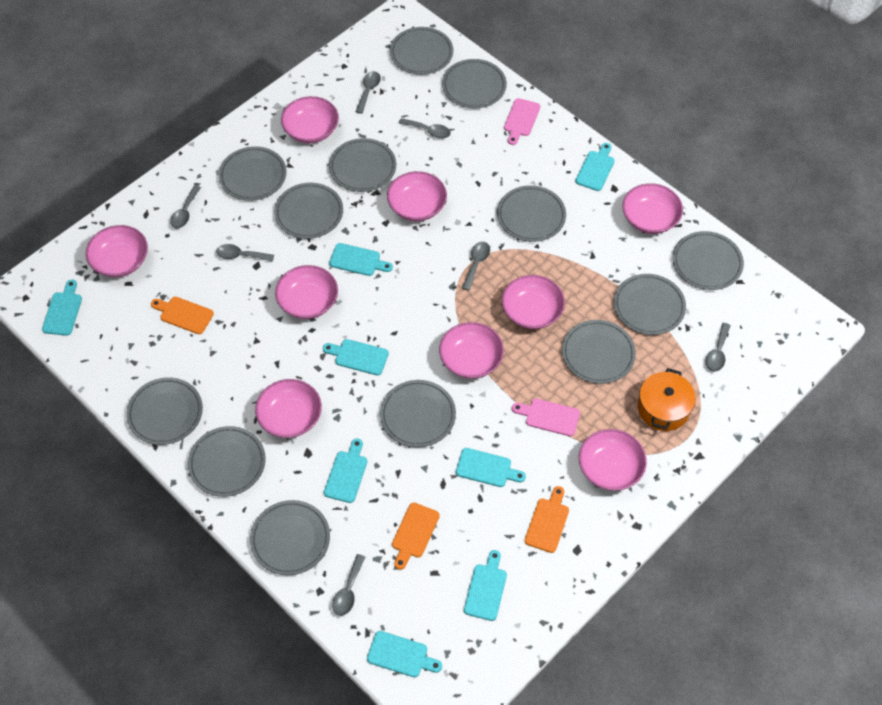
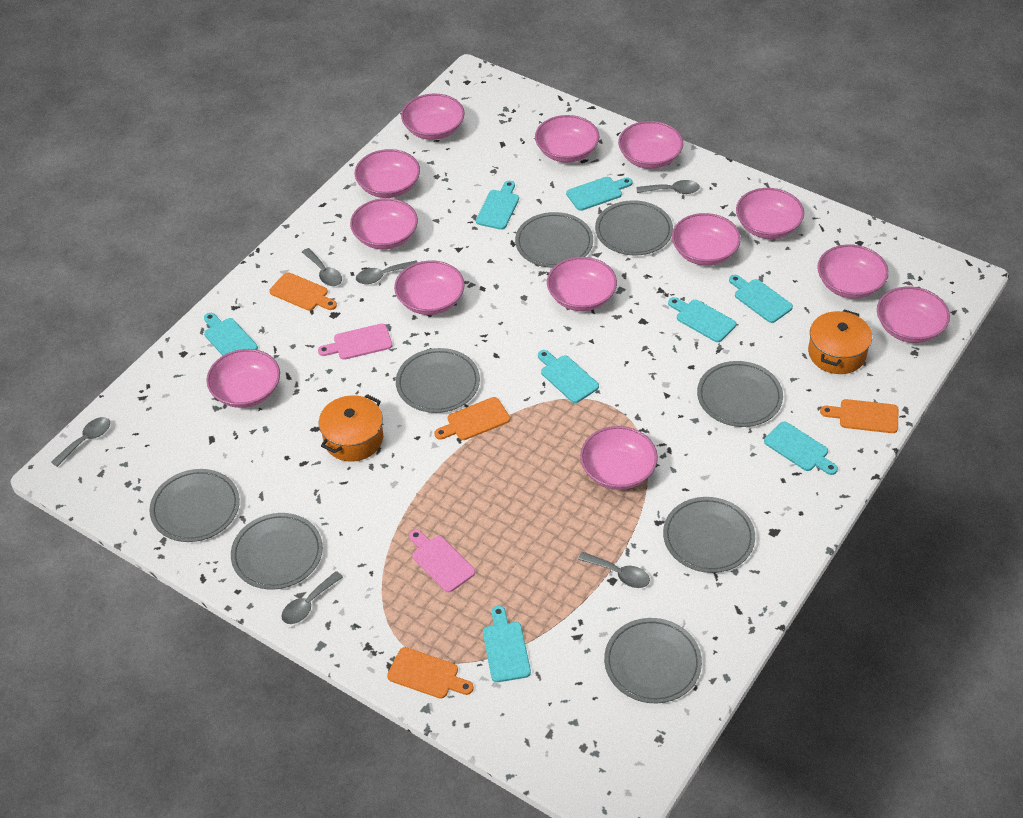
grey plate: [126,377,203,445] [188,426,266,497] [219,146,287,201] [250,500,330,575] [274,183,343,239] [329,138,396,192] [380,380,456,447] [390,27,453,75] [442,59,507,108] [497,185,566,242] [562,320,636,384] [614,274,686,335] [673,231,744,290] = 13 -> [149,469,240,542] [231,513,323,590] [396,348,480,413] [515,212,593,268] [595,200,673,256] [604,618,702,703] [663,497,755,573] [697,361,783,427] = 8
grey spoon: [170,185,201,229] [216,244,274,262] [332,554,365,616] [355,71,381,114] [399,118,451,139] [462,242,490,290] [706,323,731,372] = 7 -> [51,417,110,467] [281,571,343,624] [302,248,342,286] [356,260,418,284] [578,552,650,588] [637,180,700,194] = 6
orange cutting board: [151,297,214,334] [392,503,440,570] [525,486,569,553] = 3 -> [269,272,337,311] [387,647,474,699] [434,397,510,440] [820,399,898,433] = 4
orange pot: [638,368,696,431] = 1 -> [319,394,383,462] [808,309,872,374] = 2
pink bowl: [86,225,148,277] [255,379,322,438] [275,265,338,319] [281,96,339,143] [387,171,447,221] [439,322,504,379] [502,275,565,329] [579,429,647,491] [622,183,683,234] = 9 -> [206,349,280,408] [350,198,418,250] [355,149,420,198] [394,261,465,315] [401,94,465,140] [535,115,599,163] [547,257,617,311] [580,426,658,490] [618,121,683,169] [672,213,741,266] [736,188,804,239] [817,244,889,299] [877,287,950,343] = 13

